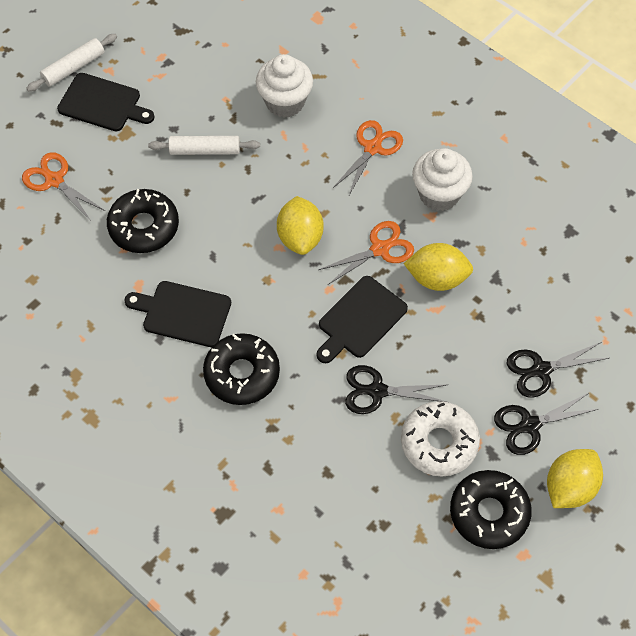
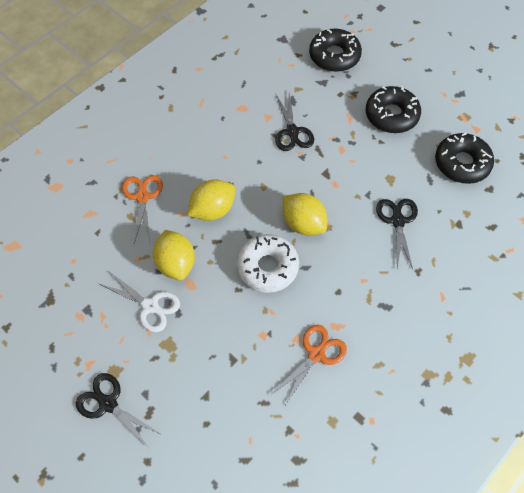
black cutting board: [57,73,155,131] [124,281,231,347] [317,276,408,363] = 3 -> none = 0
orange scissors: [22,152,105,221] [318,221,414,285] [333,120,403,197] = 3 -> [122,175,163,243] [272,325,347,405] = 2
white cupcake: [256,54,313,118] [412,148,473,211] = 2 -> none = 0
white rolling pin: [26,34,117,92] [148,136,260,155] = 2 -> none = 0
white scissors: none = 0 -> [100,272,180,332] = 1

